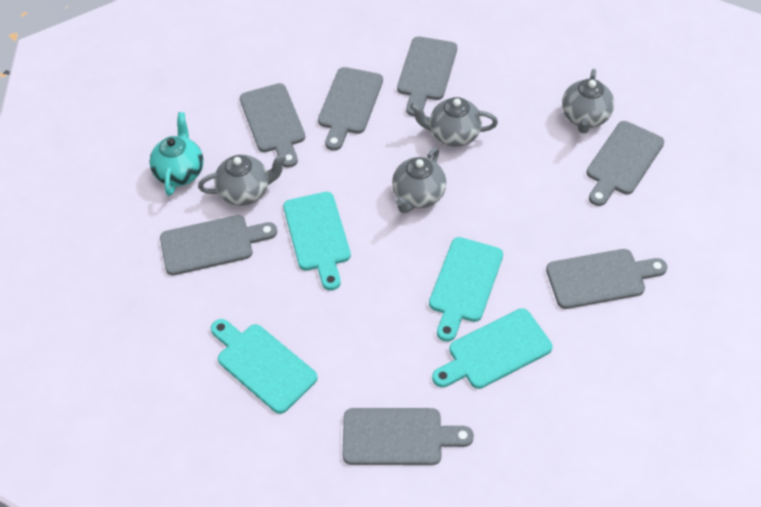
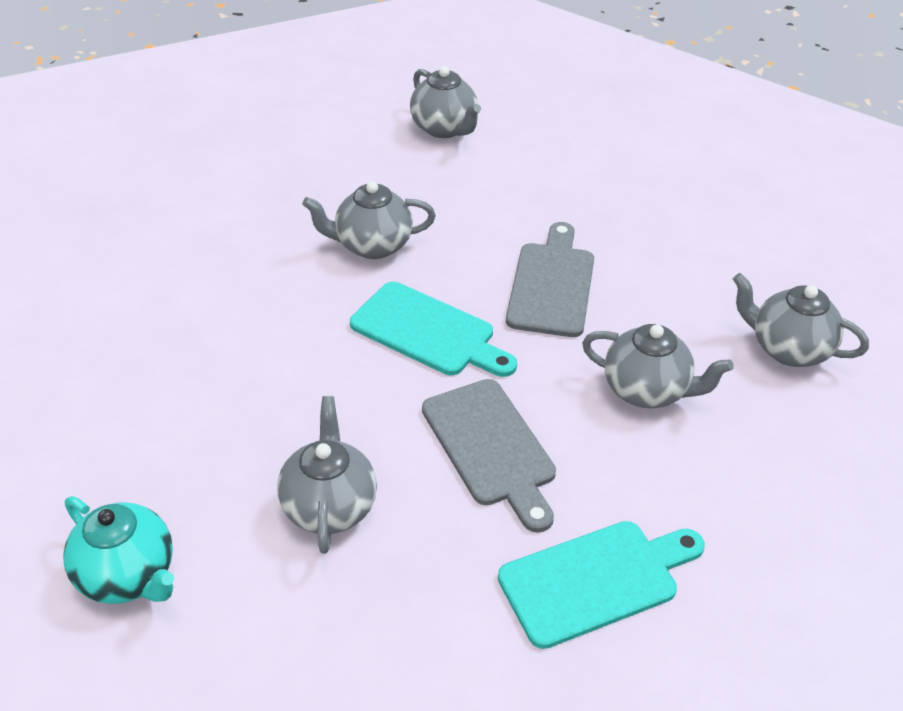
grey cutting board: [160,215,277,275] [240,83,305,168] [318,67,383,151] [343,408,474,465] [397,37,457,117] [546,249,667,309] [586,121,664,206] = 7 -> [422,379,556,533] [506,222,594,337] = 2
grey teapot: [198,154,286,206] [392,147,447,213] [410,97,498,147] [562,69,614,134] = 4 -> [277,396,377,554] [302,181,436,259] [410,66,481,138] [582,324,734,408] [733,273,869,367] = 5
turquoise cutting board: [211,319,317,414] [283,192,351,290] [429,237,503,342] [432,308,552,389] = 4 -> [350,282,517,377] [498,521,705,649] = 2

